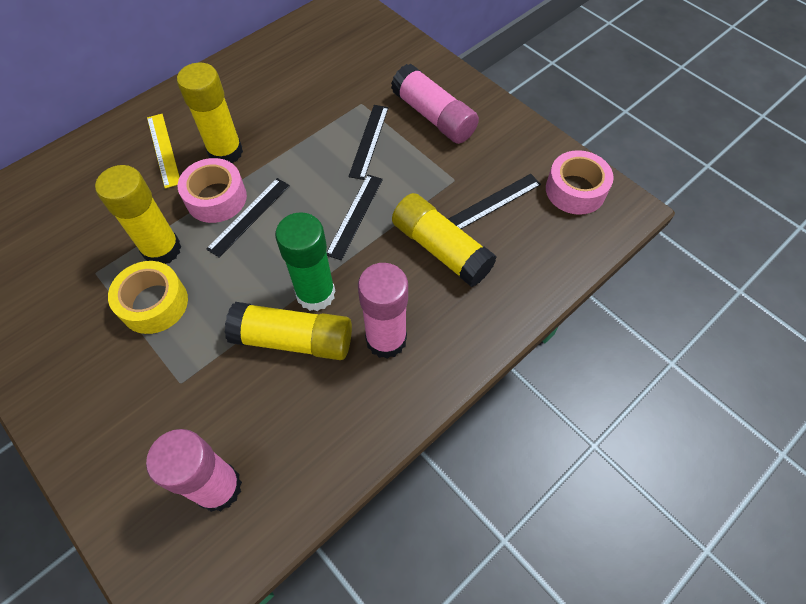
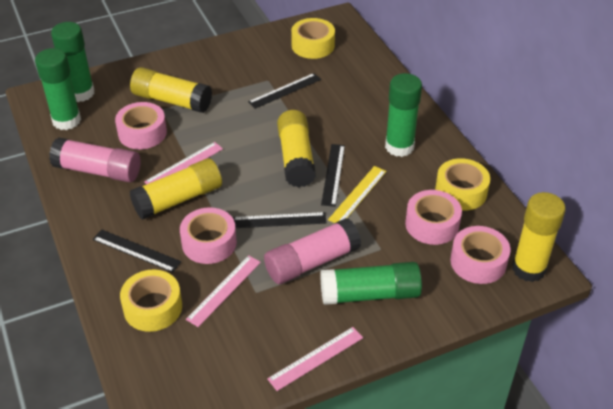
green glue stick: [275,212,336,311] = 1 -> [35,48,81,130] [51,22,95,102] [320,262,422,305] [385,73,422,157] = 4
pink glue stick: [146,429,242,512] [358,263,408,359] [391,64,479,144] = 3 -> [49,137,140,182] [264,218,361,284] = 2
pink ruler: none = 0 -> [144,142,223,184] [186,255,261,327] [267,327,363,391] = 3
pink tape: [178,158,247,223] [546,150,614,215] = 2 -> [115,102,167,149] [180,207,237,264] [405,190,462,245] [450,226,510,284] = 4
yellow tape: [108,261,188,334] = 1 -> [120,269,182,332] [291,18,335,59] [435,158,490,211] = 3

